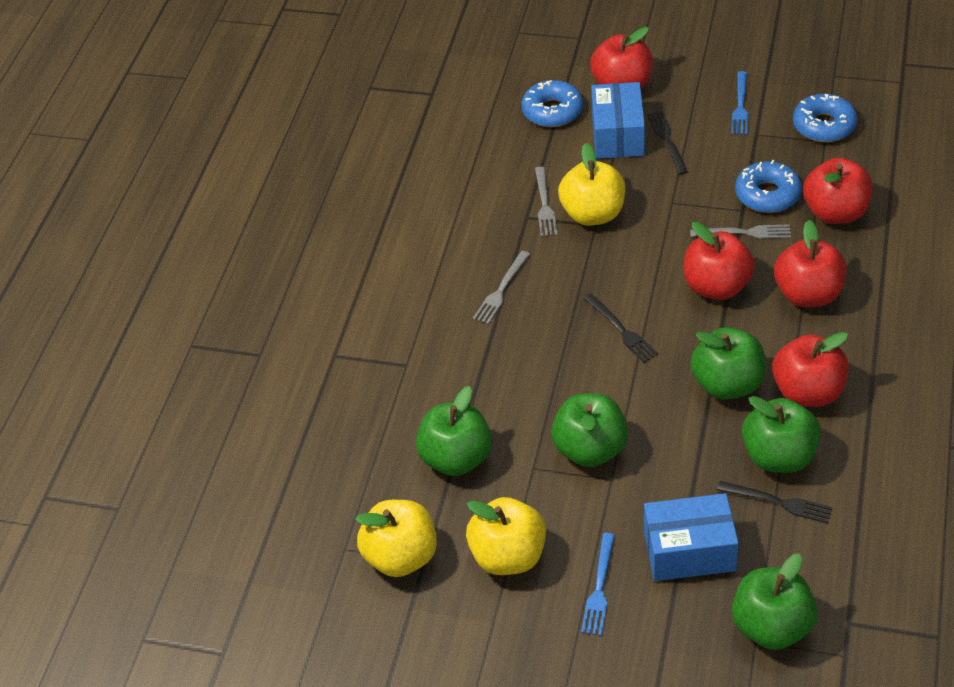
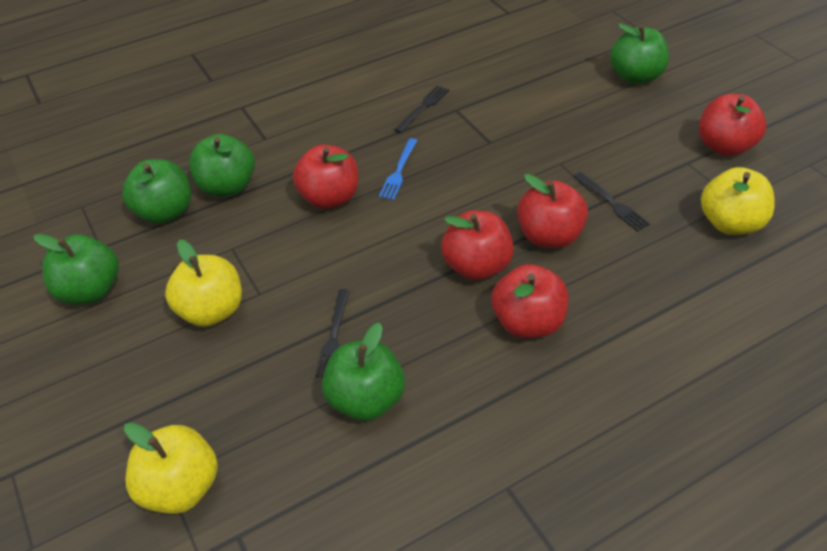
blue box: [591,82,645,159] [644,493,739,581] = 2 -> none = 0
blue donut: [521,80,583,127] [735,160,802,213] [793,94,857,142] = 3 -> none = 0
blue fork: [581,533,615,636] [731,71,749,135] = 2 -> [379,138,418,200] = 1
grey fork: [473,251,530,324] [535,167,558,237] [690,224,791,239] = 3 -> none = 0

